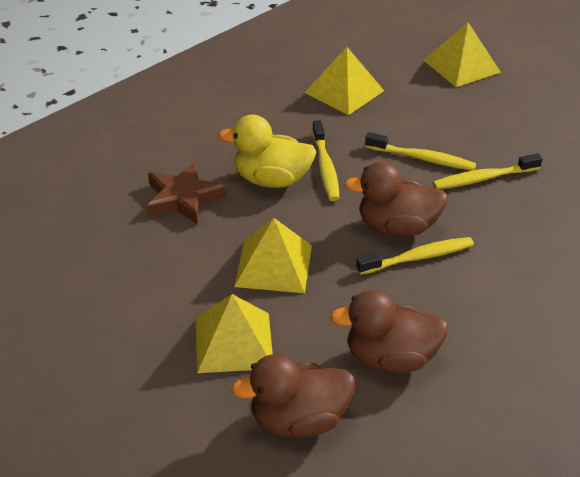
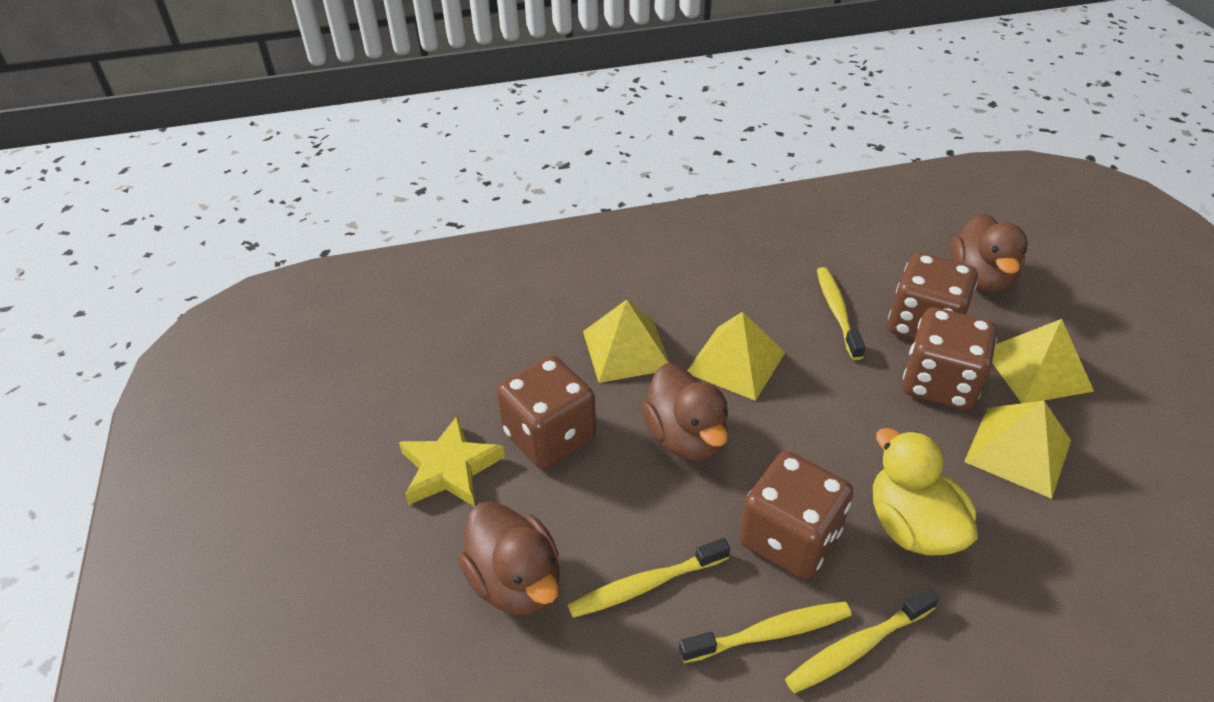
brown dice: none = 0 -> [497,356,596,469] [739,451,853,579] [888,253,978,340] [903,307,997,410] = 4
brown star: [147,162,226,224] = 1 -> none = 0
yellow star: none = 0 -> [399,415,505,507] = 1

